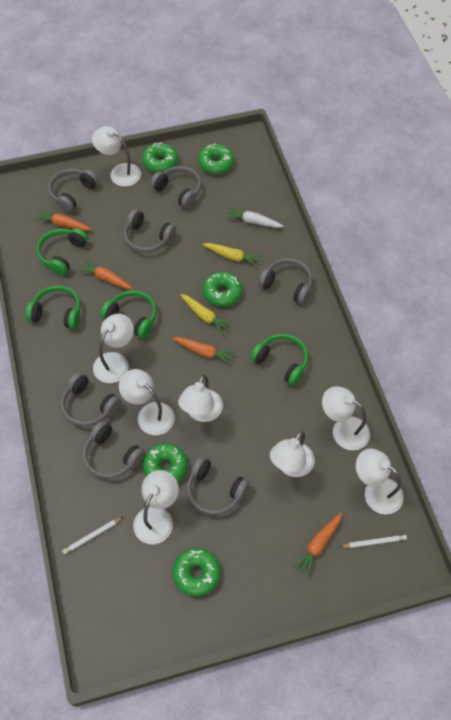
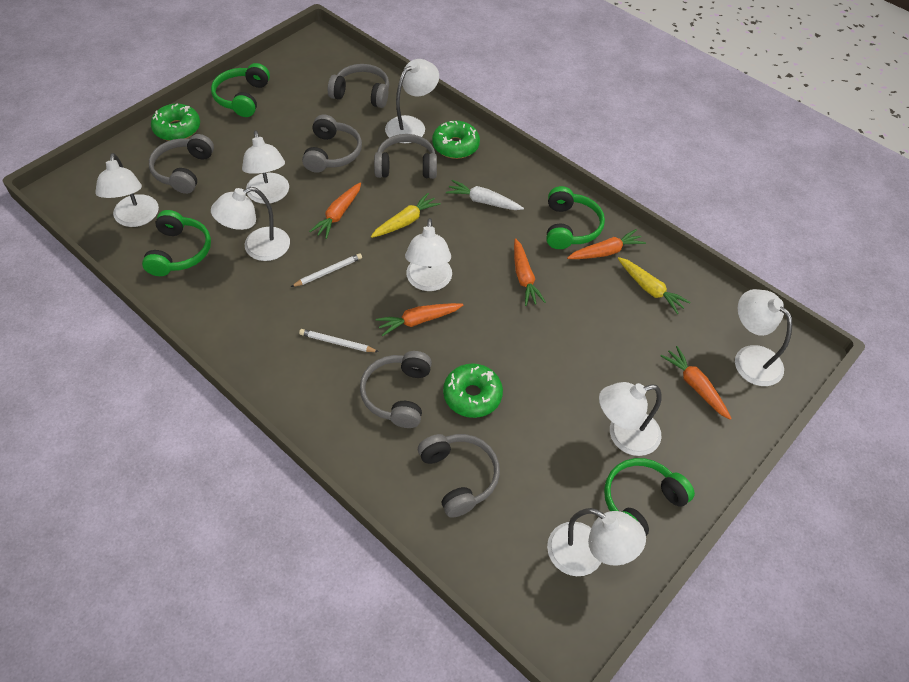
green donut: [142,143,178,173] [143,443,188,483] [173,548,221,597] [198,143,234,174] [203,272,242,307] = 5 -> [151,103,200,141] [432,121,480,159] [443,363,503,418] = 3
grey headphones: [48,169,99,212] [61,372,121,427] [83,421,145,479] [124,209,176,253] [150,166,201,209] [187,457,250,515] [258,258,312,304] = 7 -> [149,134,214,194] [302,115,362,173] [328,64,389,108] [360,351,432,428] [374,134,437,179] [418,434,500,518] = 6
orange carrot: [34,209,91,231] [77,259,133,289] [172,337,236,365] [292,513,342,577] = 4 -> [309,182,361,239] [376,303,463,336] [514,238,546,306] [567,229,646,259] [661,346,732,420] = 5

